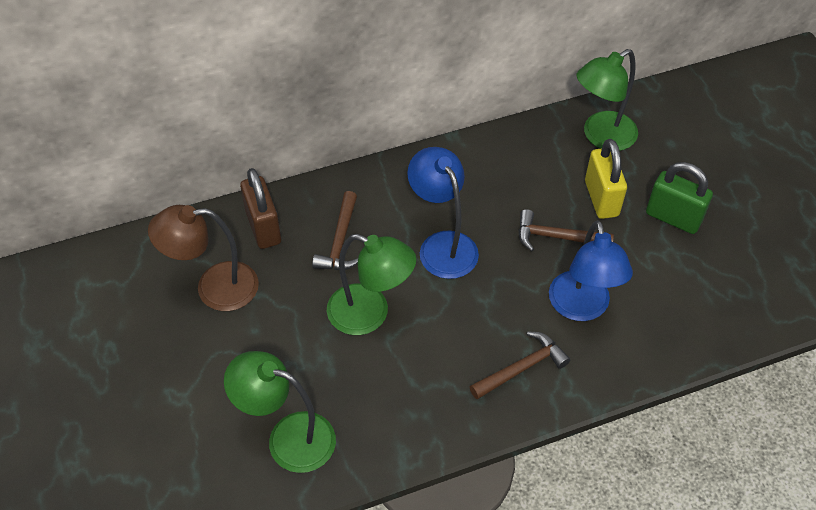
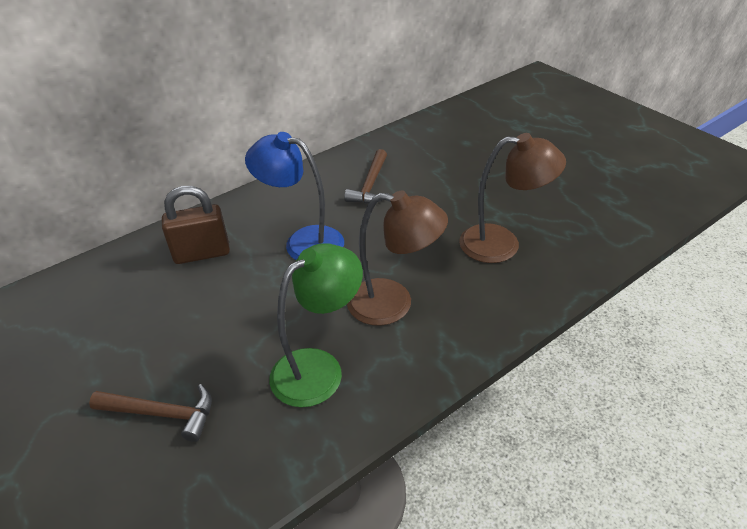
blue lamp: [407,147,479,279] [549,220,633,321] = 2 -> [245,132,344,260] = 1
brown hammer: [312,191,358,270] [470,331,570,400] [518,209,614,251] = 3 -> [89,384,212,442] [344,149,388,204] = 2
brown lamp: [148,205,259,311] = 1 -> [347,190,448,326] [459,133,566,263] = 2
green lamp: [224,351,336,473] [327,234,416,335] [577,49,638,151] = 3 -> [269,244,363,407] = 1
green padlock: [646,162,713,234] = 1 -> none = 0
yellow padlock: [585,139,627,219] = 1 -> none = 0

